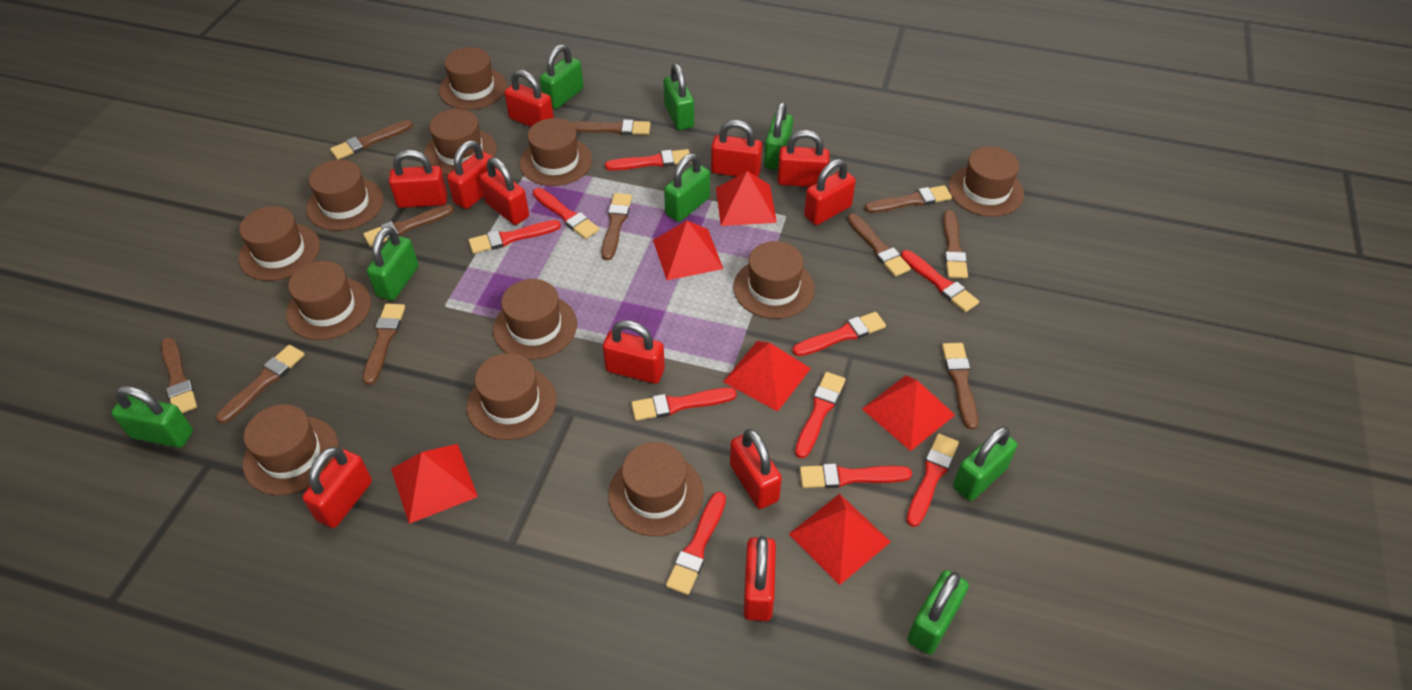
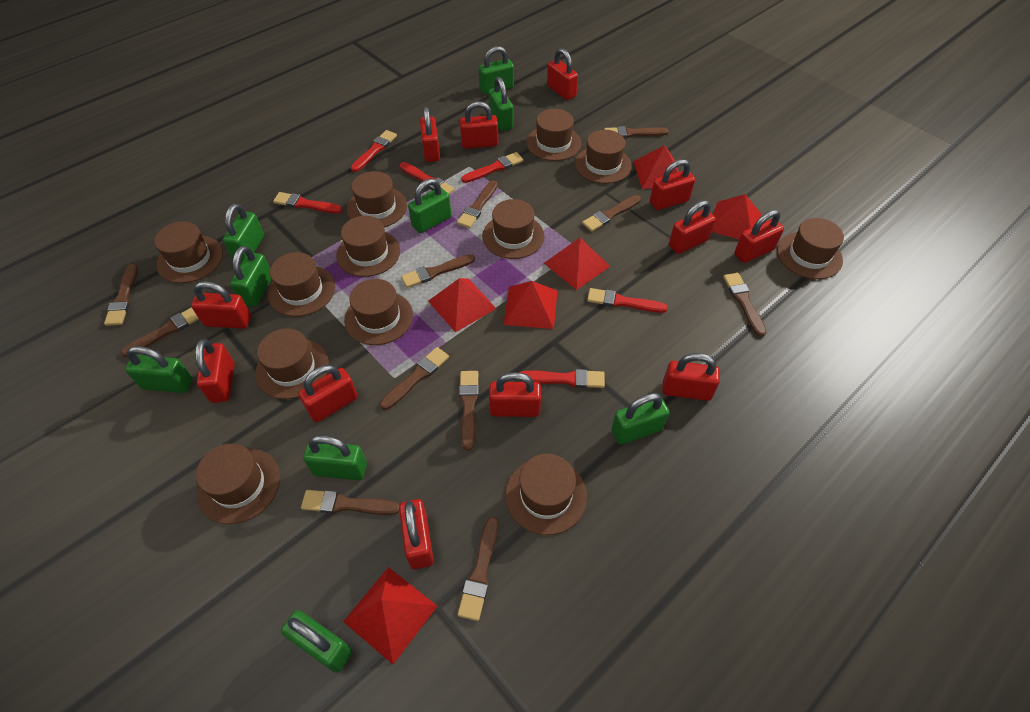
green padlock: [111,386,193,448] [367,227,419,301] [540,44,584,109] [664,63,694,130] [664,153,710,222] [764,102,793,170] [908,570,969,655] [953,426,1017,501] = 8 -> [125,346,192,393] [223,203,264,262] [230,246,271,307] [281,610,352,673] [303,435,367,480] [408,178,451,233] [478,46,514,95] [489,77,513,131] [611,393,669,445] = 9
red brush: [469,220,561,254] [533,188,599,239] [605,149,691,171] [631,388,737,421] [666,492,726,595] [793,312,886,356] [795,372,846,459] [800,463,912,488] [901,250,979,312] [906,434,959,527] = 10 -> [273,192,342,213] [351,130,397,172] [400,162,455,194] [461,152,524,183] [519,369,605,388] [587,288,668,313] = 6
red padlock: [302,447,372,528] [389,150,448,208] [447,140,496,209] [480,157,529,225] [504,70,554,127] [603,320,665,384] [711,120,762,177] [730,429,782,509] [743,536,776,621] [777,130,830,187] [804,159,856,225] = 11 -> [191,281,251,329] [195,339,235,403] [298,365,358,422] [399,499,434,569] [420,107,440,162] [460,101,498,149] [489,372,541,417] [547,48,578,100] [650,159,695,210] [662,353,720,401] [669,200,716,254] [734,210,784,263] = 12

